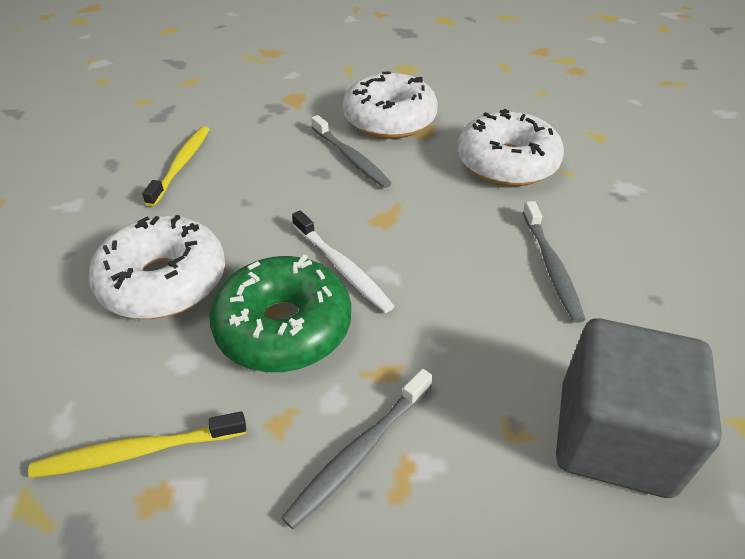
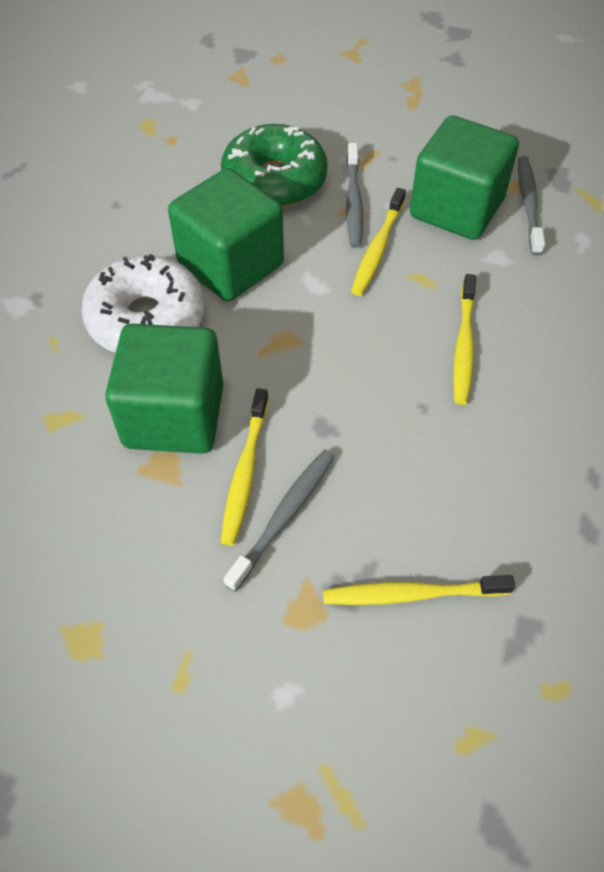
green cube: none = 0 -> [105,324,223,454] [168,168,284,301] [410,116,519,240] = 3
grey cube: [556,318,722,498] = 1 -> none = 0
white donut: [89,215,225,319] [342,71,438,139] [457,109,564,186] = 3 -> [81,254,204,353] = 1
white toothbrush: [292,211,394,313] = 1 -> none = 0
yellow toothbrush: [28,412,246,478] [142,126,210,207] = 2 -> [221,388,269,546] [323,575,515,605] [351,188,406,296] [453,274,476,405] = 4

